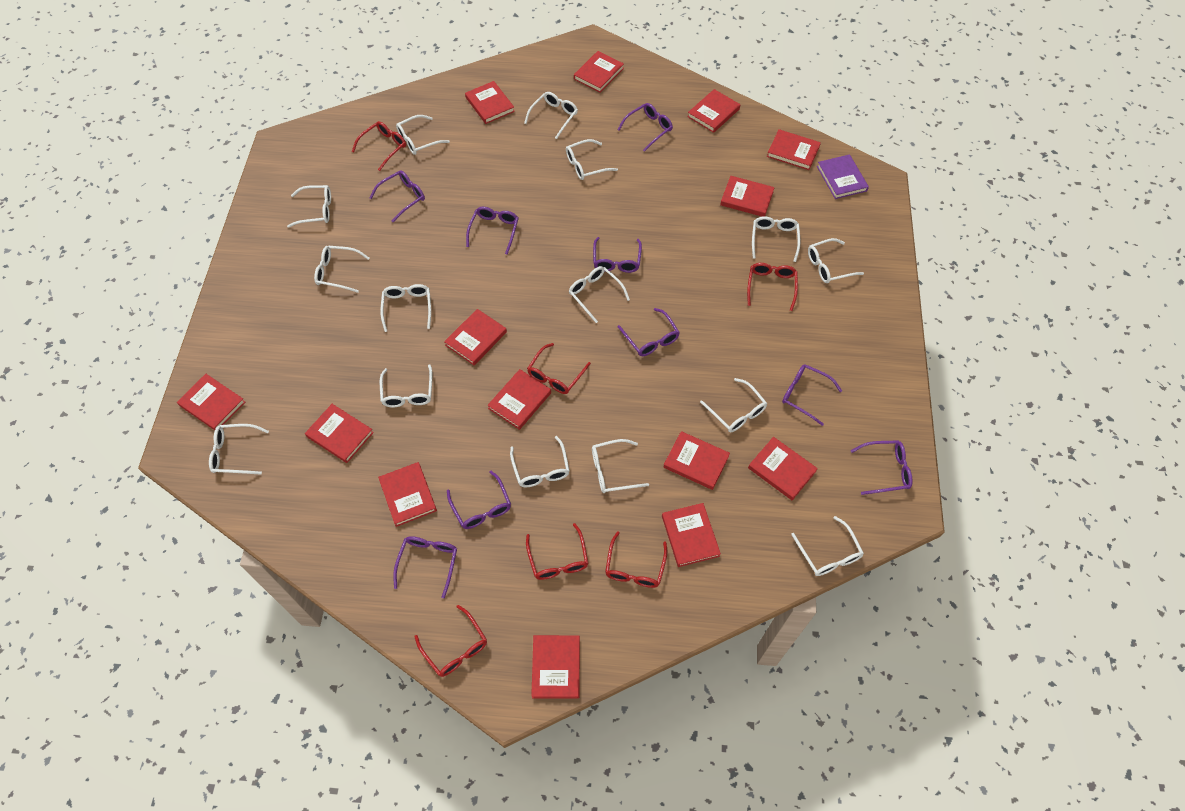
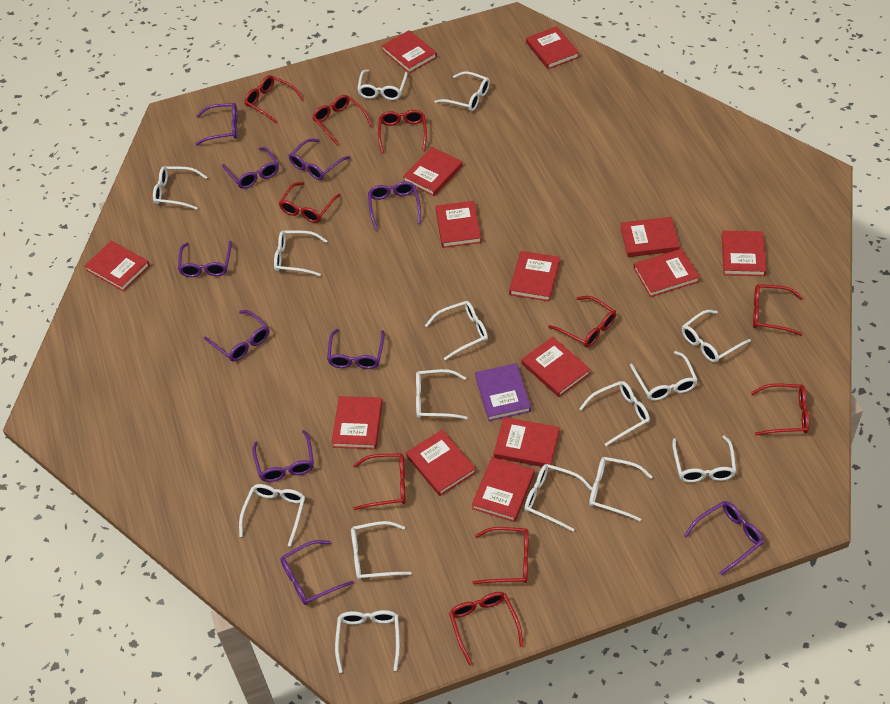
purple glasses: [369,171,425,222] [393,536,457,599] [447,471,511,529] [466,207,519,255] [593,237,642,273] [618,103,673,152] [618,308,680,356] [782,364,842,426] [851,440,912,495] = 9 -> [178,241,232,277] [195,103,238,146] [204,310,269,361] [222,147,279,189] [252,430,314,482] [280,540,354,605] [288,139,351,180] [327,329,385,369] [368,181,421,230] [684,501,763,576] = 10
red glasses: [352,121,406,171] [415,605,487,677] [526,523,588,580] [527,343,591,394] [605,531,668,588] [747,263,798,311] = 6 -> [245,75,304,124] [279,182,341,223] [312,95,372,146] [353,453,406,510] [378,110,427,154] [449,592,524,665] [472,527,529,584] [548,296,616,348] [751,383,809,436] [753,284,803,336] = 10

